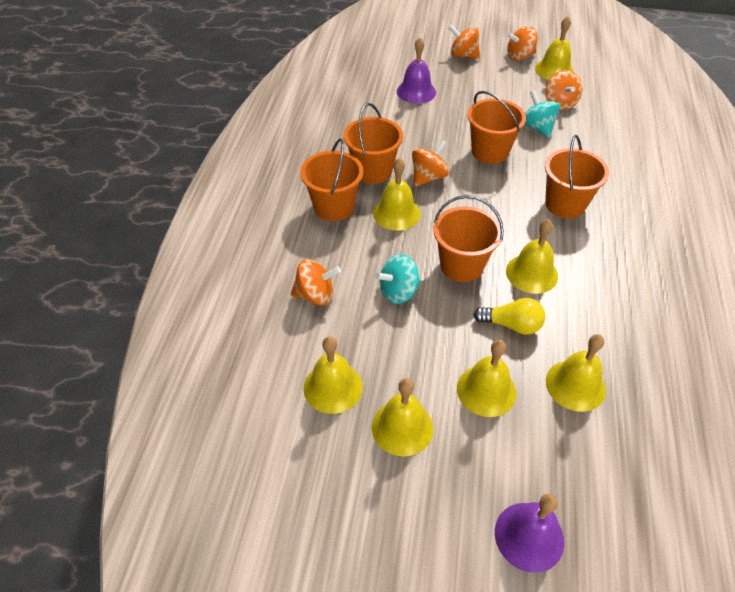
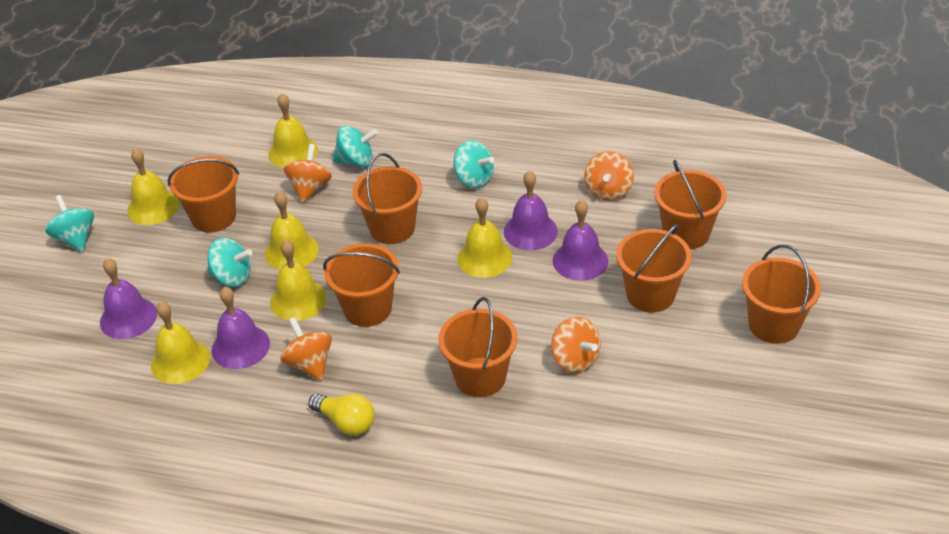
orange bucket: [300,138,364,221] [344,103,403,184] [433,195,504,282] [467,91,526,164] [545,135,609,218] = 5 -> [168,156,239,233] [323,243,400,327] [353,153,422,244] [439,297,518,397] [616,223,692,313] [654,160,727,249] [742,245,821,344] = 7
orange spinning top: [291,259,341,305] [412,140,449,187] [449,25,480,59] [507,26,537,61] [545,70,583,110] = 5 -> [281,317,332,381] [284,144,332,203] [551,317,601,373] [584,151,634,201] = 4
purple bell: [397,37,436,104] [495,494,564,573] = 2 -> [100,258,157,339] [211,287,270,369] [504,170,558,250] [553,200,608,281] = 4
turquoise spinning top: [375,254,421,304] [525,90,560,138] = 2 -> [46,195,94,252] [207,238,252,287] [332,125,378,167] [454,140,494,188] = 4
yellow bell: [304,336,363,414] [372,378,433,457] [373,158,421,231] [457,340,517,417] [506,219,558,294] [535,16,574,80] [546,334,606,412] = 7 -> [127,148,179,225] [151,301,210,384] [264,191,319,270] [268,93,318,168] [270,240,327,321] [457,197,512,278] = 6

